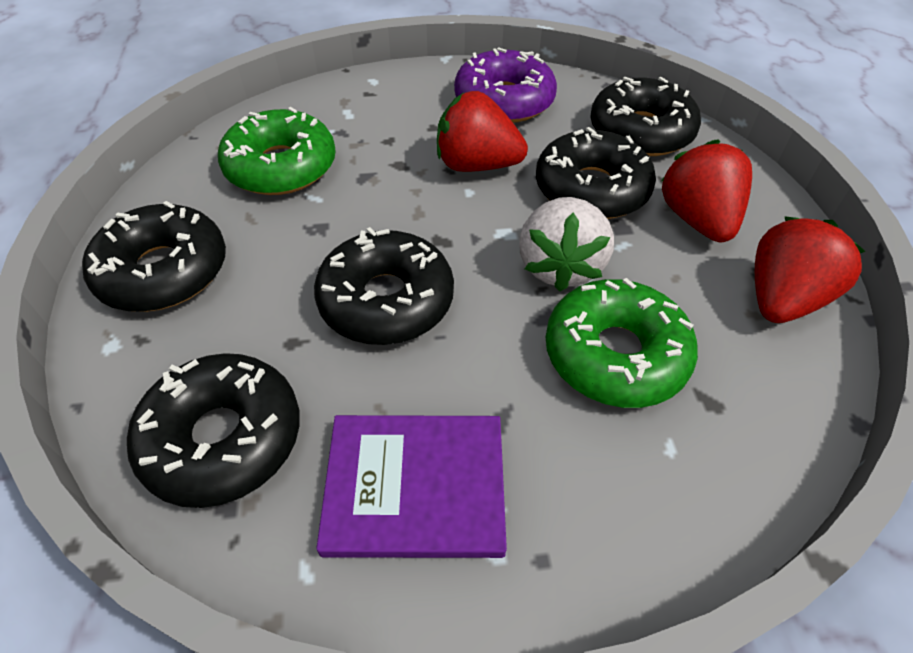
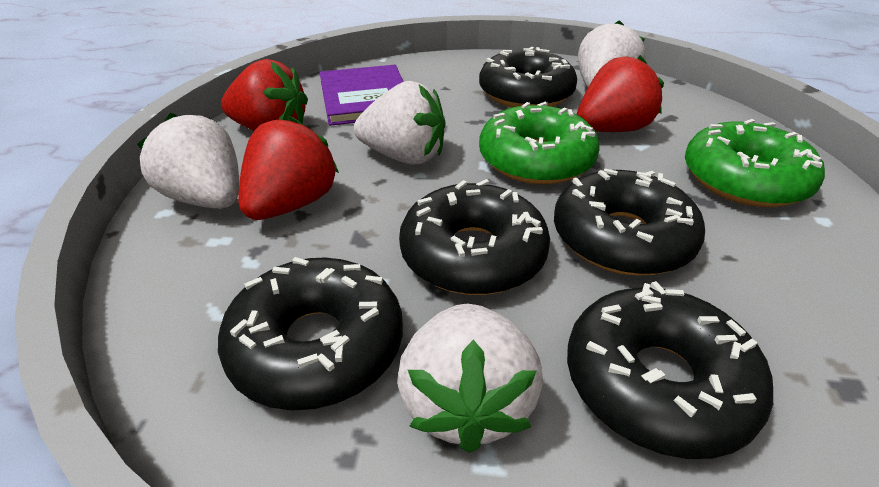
purple donut: [454,47,557,123] = 1 -> none = 0
white strawberry: [519,197,614,291] = 1 -> [137,113,239,209] [354,81,445,165] [397,303,543,453] [578,20,646,88] = 4

